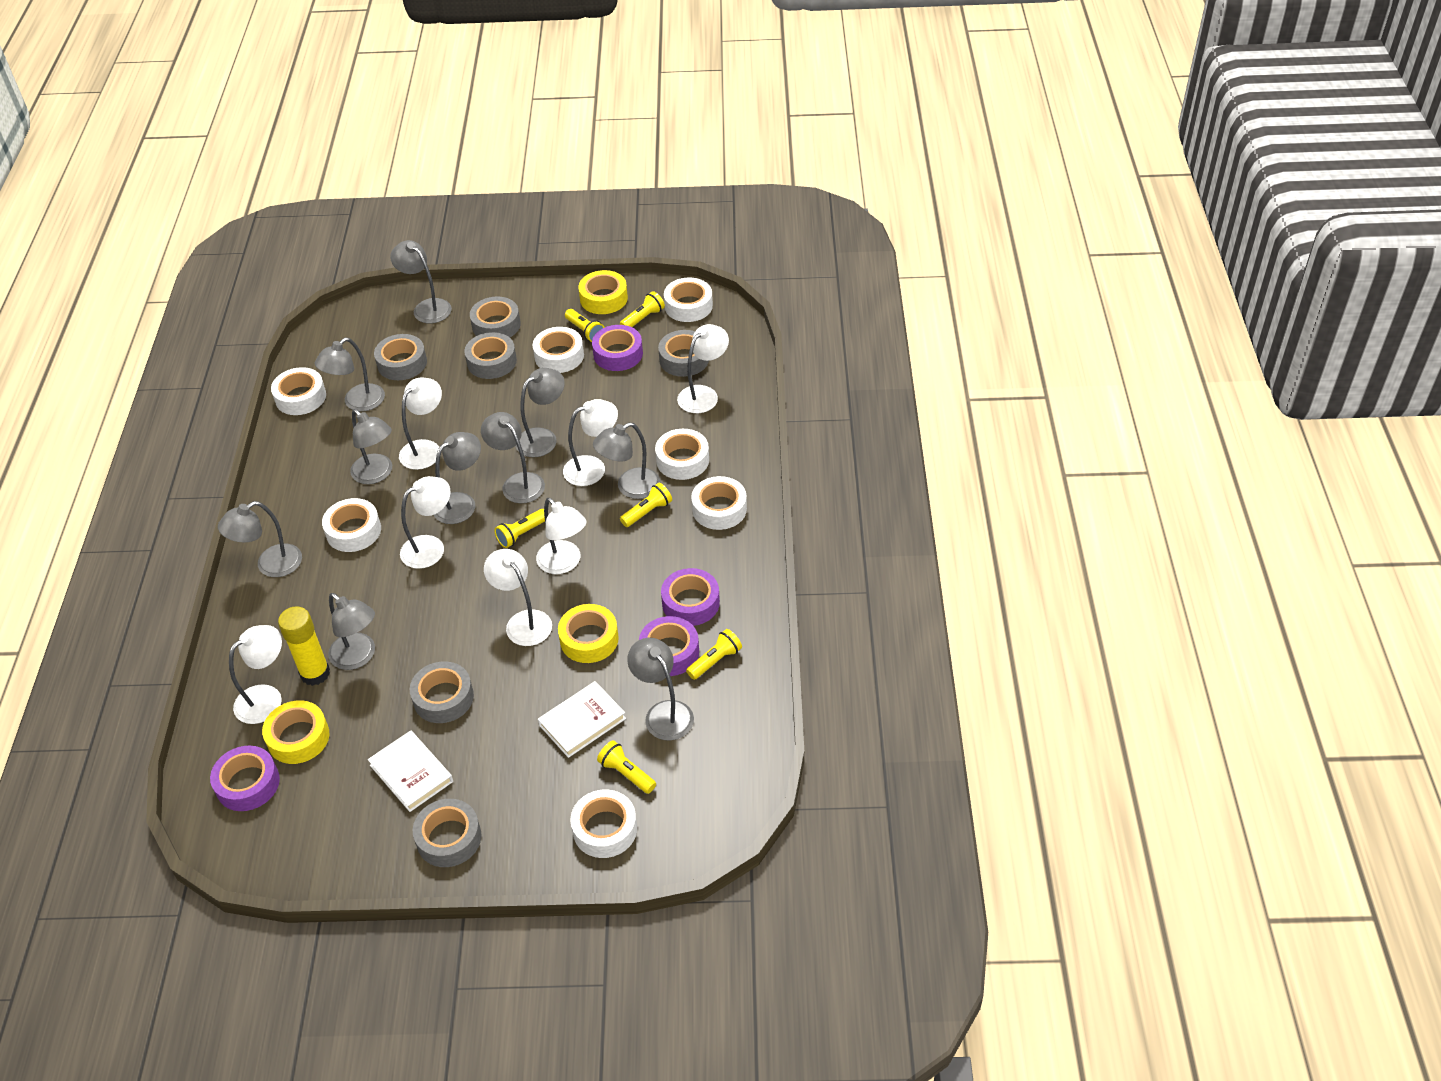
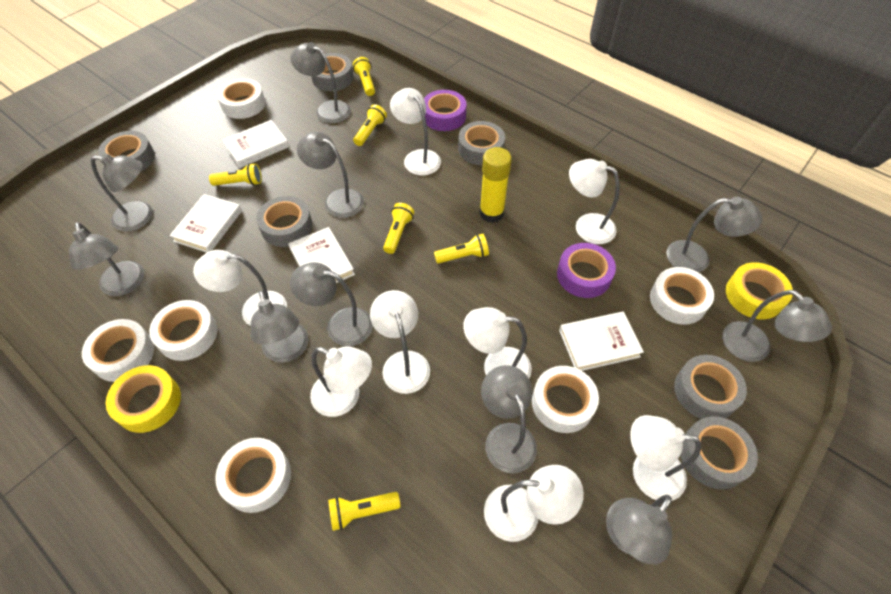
purple tape: [210,746,280,811] [592,325,643,371] [639,616,699,676] [661,568,720,626] = 4 -> [424,90,466,131] [557,243,616,298] = 2
white book: [368,730,453,812] [538,681,626,758] = 2 -> [169,194,242,253] [222,120,289,168] [288,227,355,283] [559,311,644,371] = 4
white lamp: [229,625,282,724] [399,378,442,470] [400,476,450,569] [484,549,552,646] [536,498,586,574] [563,399,618,486] [677,324,729,413] = 7 -> [193,250,287,326] [310,346,372,417] [370,290,430,394] [390,88,441,176] [463,307,532,378] [484,465,584,542] [569,159,620,244] [630,415,701,501] = 8
white tape: [271,367,326,415] [322,498,381,552] [533,327,584,373] [570,789,637,858] [655,429,709,480] [664,278,713,322] [691,476,747,530] = 7 -> [82,319,154,382] [149,300,217,361] [215,438,291,513] [217,78,265,119] [532,366,599,433] [650,267,714,325] = 6
yellow tape: [262,700,329,764] [558,604,619,663] [578,270,628,314] = 3 -> [106,365,181,433] [726,262,793,319] = 2

